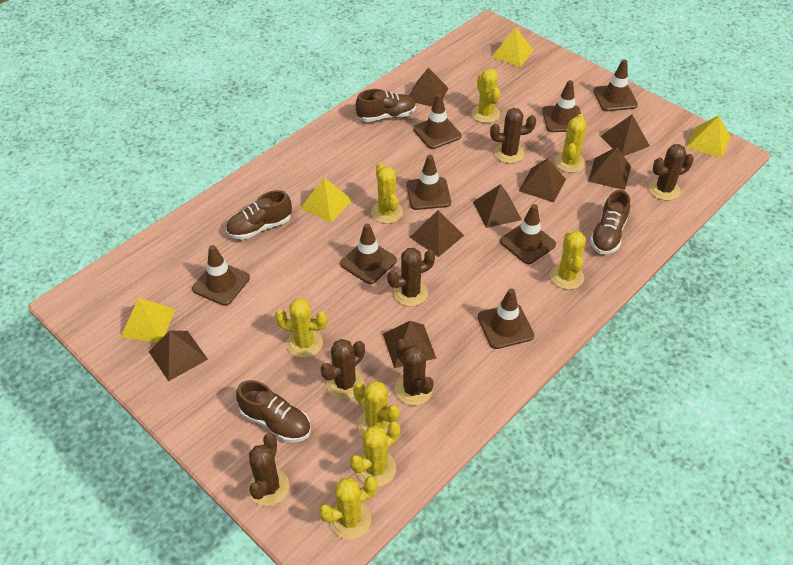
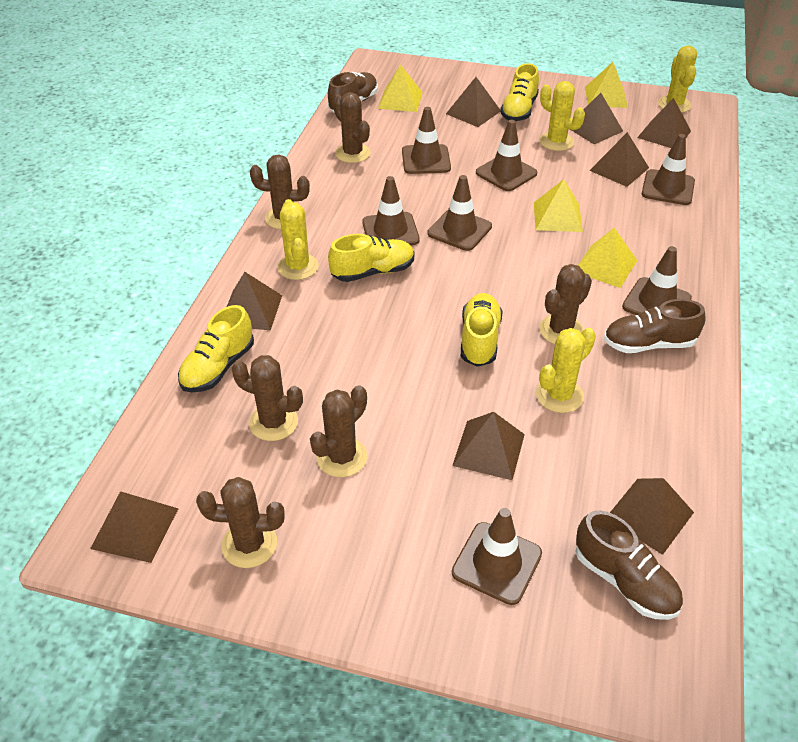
brown shoe: [226,190,292,240] [236,380,311,442] [356,89,416,122] [590,190,630,254] = 4 -> [328,72,378,113] [575,510,683,620] [604,299,706,353] = 3
brown traffic cone: [192,245,250,306] [340,223,397,284] [406,155,451,210] [413,94,462,149] [478,288,534,349] [500,204,556,264] [542,80,581,132] [594,59,638,111] = 8 -> [362,176,420,245] [402,107,451,174] [428,175,492,251] [452,508,542,605] [476,120,537,191] [622,246,692,315] [642,134,695,205] = 7
yellow cactus: [275,298,328,358] [319,476,377,539] [350,422,400,487] [353,381,400,436] [371,163,403,224] [472,69,500,123] [550,231,586,290] [554,114,587,173] = 8 -> [277,199,319,280] [536,328,596,413] [539,81,585,151] [658,45,697,113] = 4
yellow shoe: none = 0 -> [178,305,254,392] [328,234,414,282] [461,293,503,367] [500,63,539,121] = 4

